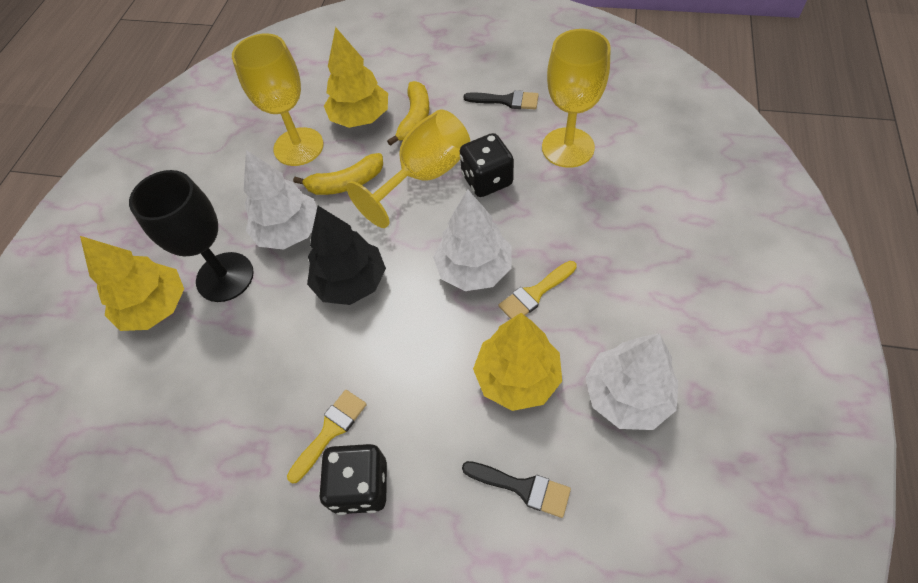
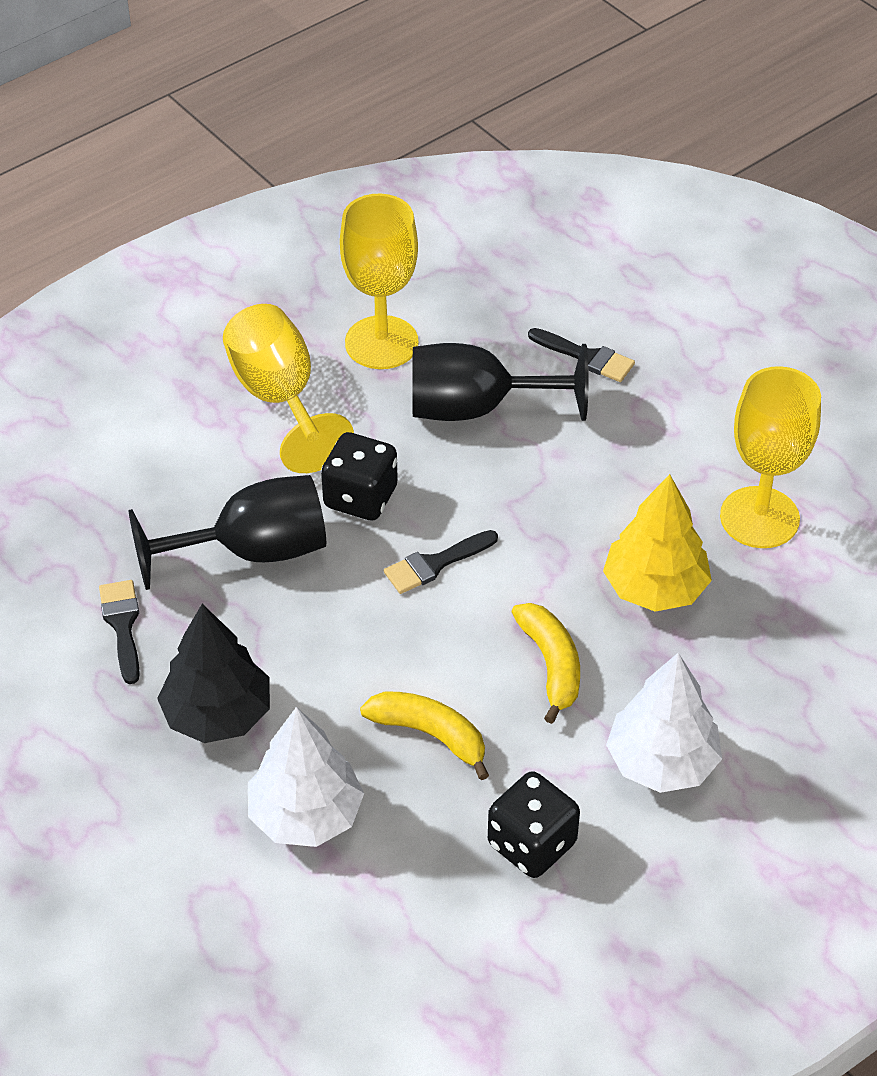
black brush: [462,461,571,518] [464,90,539,109] = 2 -> [99,580,140,684] [384,530,498,594] [528,328,635,382] = 3
black goblet: [129,170,254,302] = 1 -> [128,475,326,590] [412,343,589,421] = 2
white tree: [244,150,317,250] [433,189,511,291] [585,333,678,430] = 3 -> [248,707,364,847] [606,653,722,793] = 2
yellow brush: [287,390,367,483] [498,261,577,319] = 2 -> none = 0
yellow tree: [80,236,184,331] [324,27,388,128] [473,313,562,411] = 3 -> [603,474,712,612] = 1

